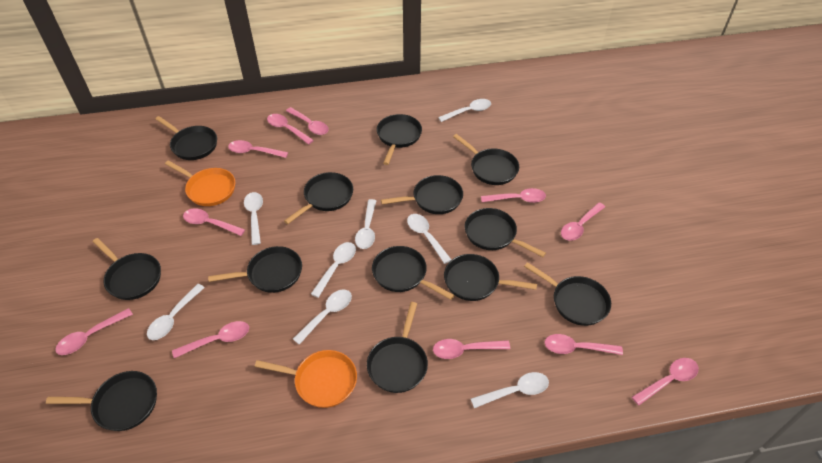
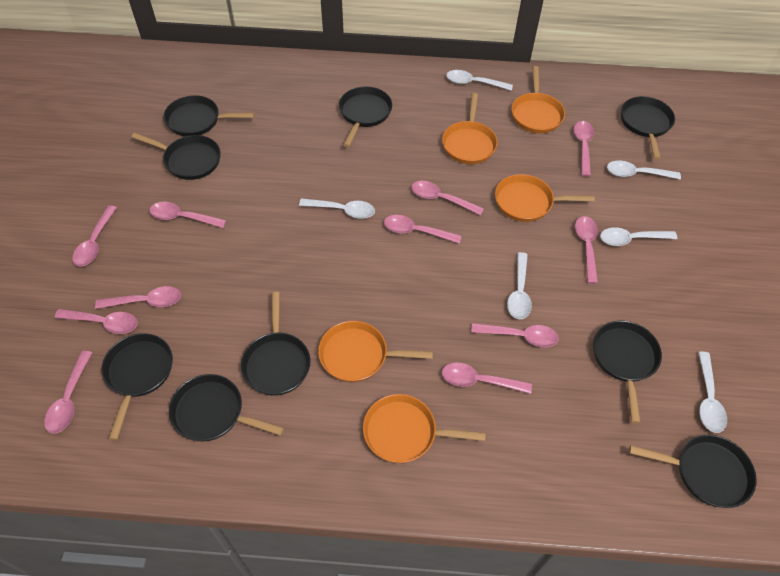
black pan: [46,371,157,431] [93,238,161,300] [155,116,217,160] [208,246,302,293] [284,172,353,224] [367,302,428,393] [372,246,454,300] [377,114,422,165] [381,175,463,214] [444,254,537,301] [453,134,519,185] [465,208,546,257] [524,262,611,326] = 13 -> [101,333,173,440] [132,133,221,180] [164,95,254,136] [169,374,284,442] [241,292,311,396] [339,86,392,147] [593,321,662,423] [621,96,675,160] [629,435,757,508] = 9
orange pan: [165,160,236,206] [255,350,357,408] = 2 -> [318,321,433,382] [363,394,486,463] [442,93,498,164] [495,174,595,222] [511,66,565,133] = 5
white spoon: [147,284,205,340] [244,192,263,245] [293,289,352,345] [311,242,356,298] [355,199,376,249] [407,214,452,264] [438,99,491,122] [471,372,549,408] = 8 -> [299,198,375,219] [446,70,513,91] [507,252,532,319] [600,227,677,246] [607,161,681,180] [698,351,727,433] = 6

